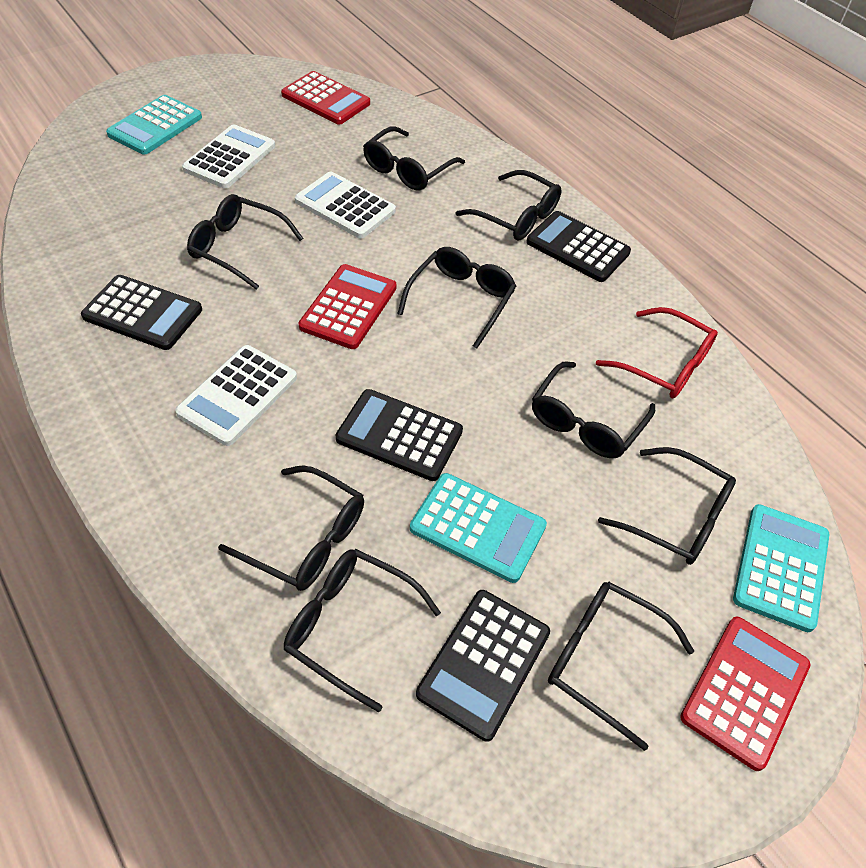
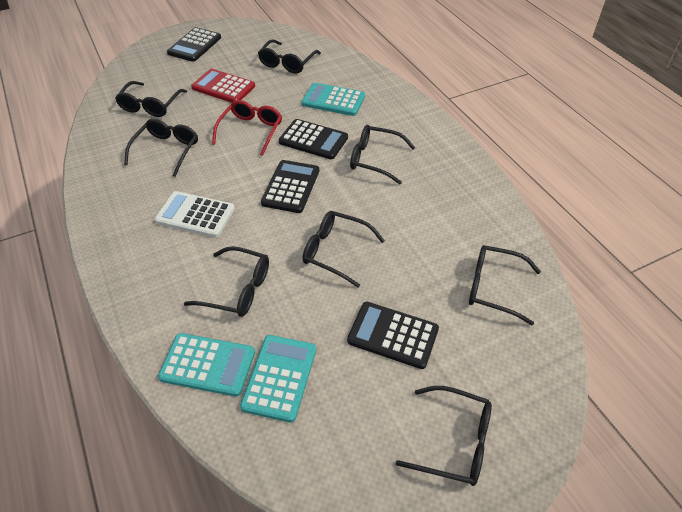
black glasses: [187,194,303,290] [218,465,364,591] [284,549,441,712] [363,126,465,191] [397,247,516,349] [456,170,562,241] [532,361,655,458] [548,582,694,751] [598,447,736,565] = 9 -> [115,81,187,117] [124,119,198,177] [184,246,269,317] [258,39,321,74] [303,211,385,288] [350,125,415,184] [396,386,492,486] [469,245,541,325] = 8
red calculator: [281,71,370,125] [299,264,396,349] [680,617,811,771] = 3 -> [191,69,255,103] = 1
white calculator: [175,345,297,446] [182,124,275,188] [295,171,396,238] = 3 -> [155,191,235,238] = 1

